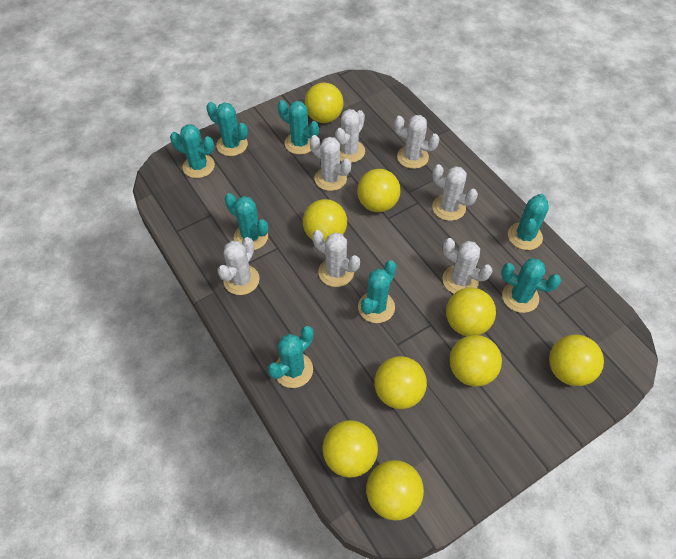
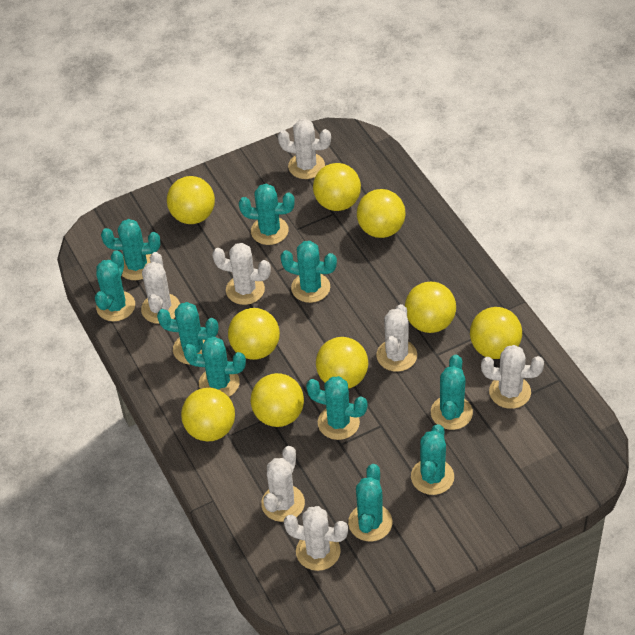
turquoise cactus: [170,124,215,178] [206,102,248,156] [225,193,268,250] [267,326,314,388] [278,100,319,155] [358,260,396,323] [501,259,561,313] [508,194,549,250] = 8 -> [95,250,135,321] [101,219,160,280] [157,302,218,365] [183,337,246,397] [239,184,295,245] [280,241,337,303] [306,376,367,440] [348,464,392,541] [411,424,454,495] [431,355,473,430] = 10

